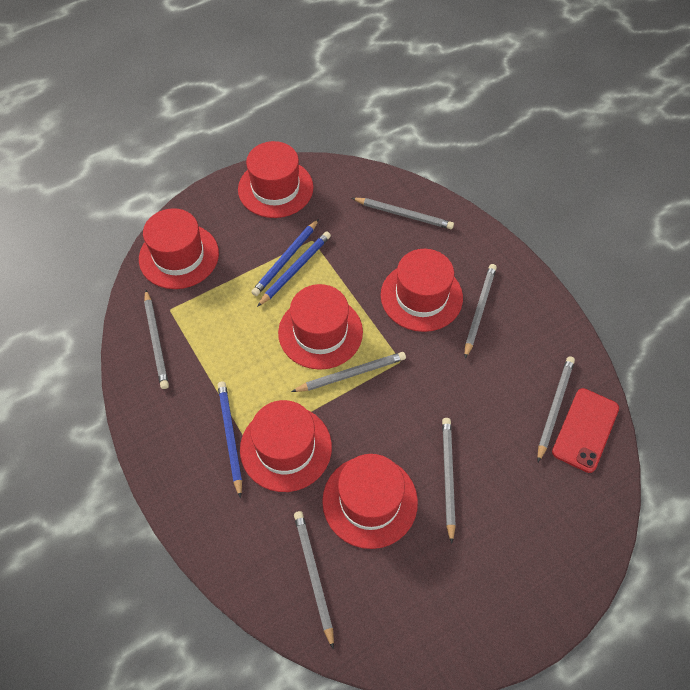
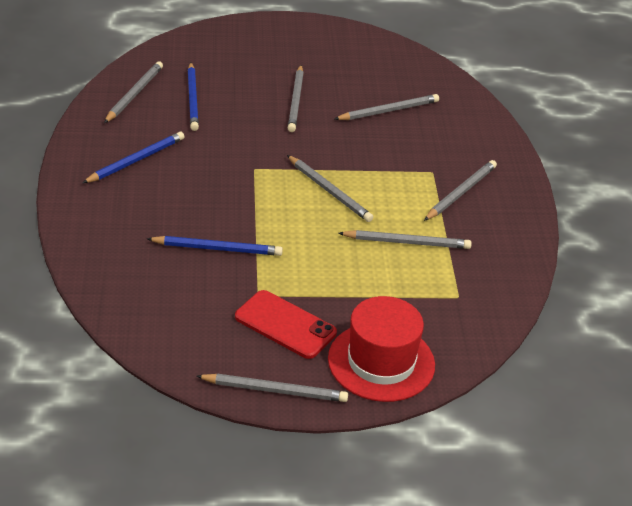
red hat: [139,208,219,289] [238,141,313,218] [240,400,332,492] [278,284,363,370] [322,454,418,549] [381,249,463,332] = 6 -> [328,296,435,402] = 1

